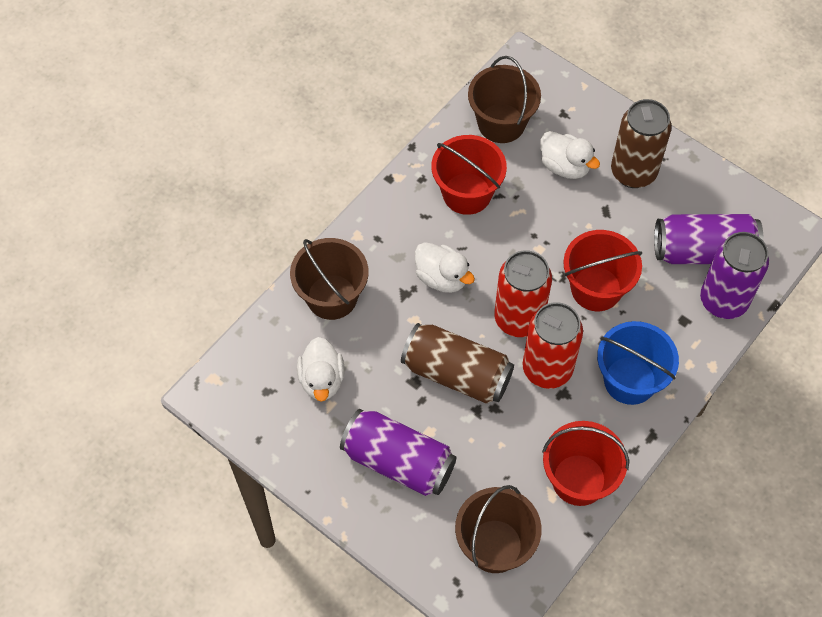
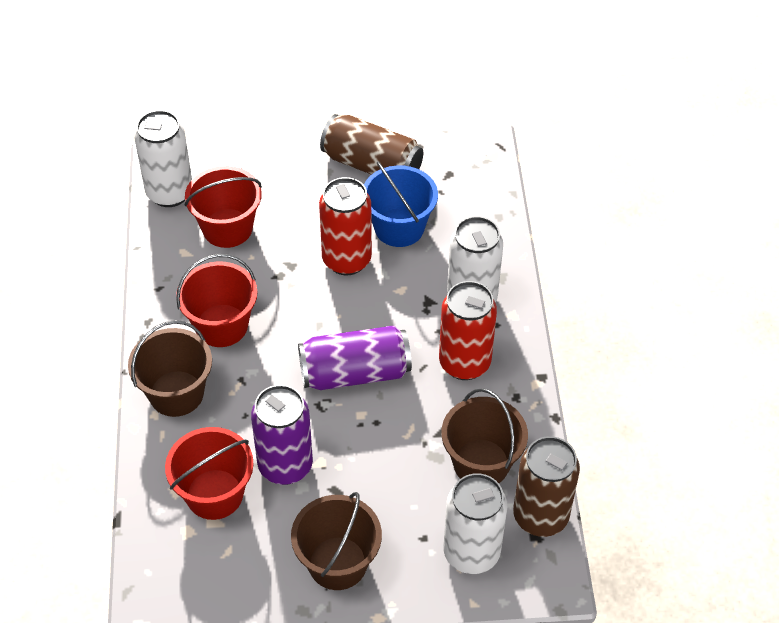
purple can: [340,409,456,496] [654,214,763,264] [700,232,769,319] = 3 -> [251,385,313,485] [298,326,412,390] = 2
white can: none = 0 -> [134,110,192,207] [443,473,507,574] [447,216,503,302] = 3
white duck: [297,337,344,402] [415,242,475,293] [540,131,600,179] = 3 -> none = 0

